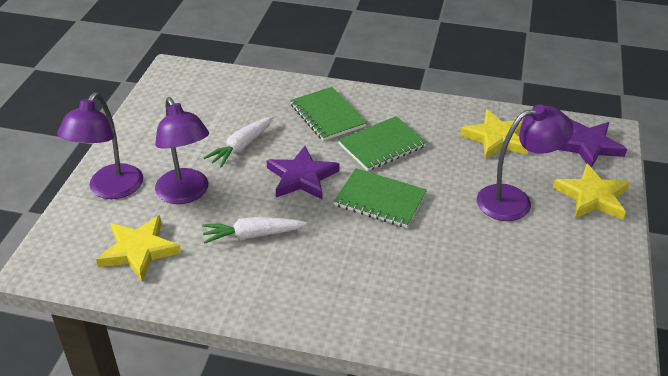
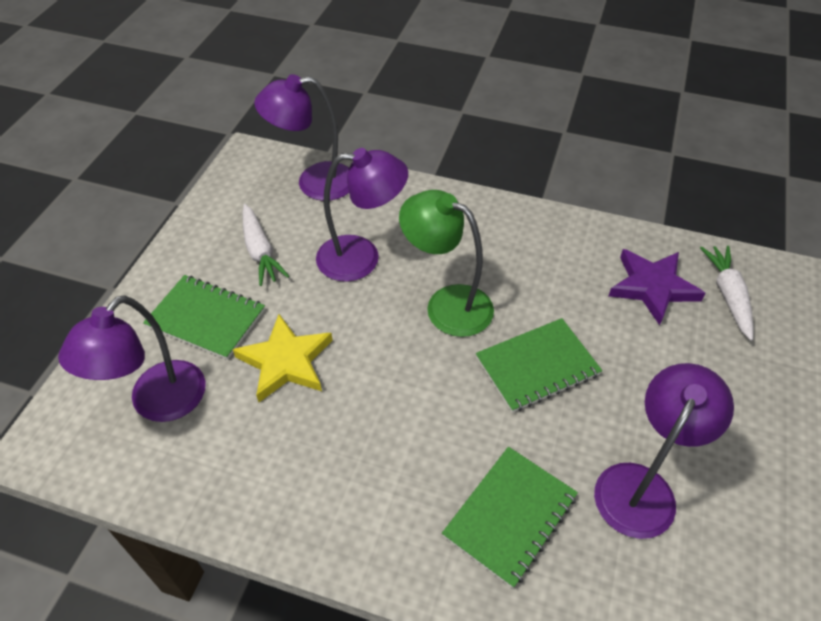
green lamp: none = 0 -> [399,190,494,337] = 1
purple lamp: [57,92,143,199] [155,97,209,204] [477,104,574,221] = 3 -> [58,295,206,422] [254,74,349,201] [316,148,408,282] [594,363,734,539] = 4
purple star: [266,146,339,200] [558,118,627,168] = 2 -> [609,249,706,325] = 1
yellow star: [96,215,181,281] [460,109,528,160] [553,164,630,220] = 3 -> [233,314,333,402] = 1

